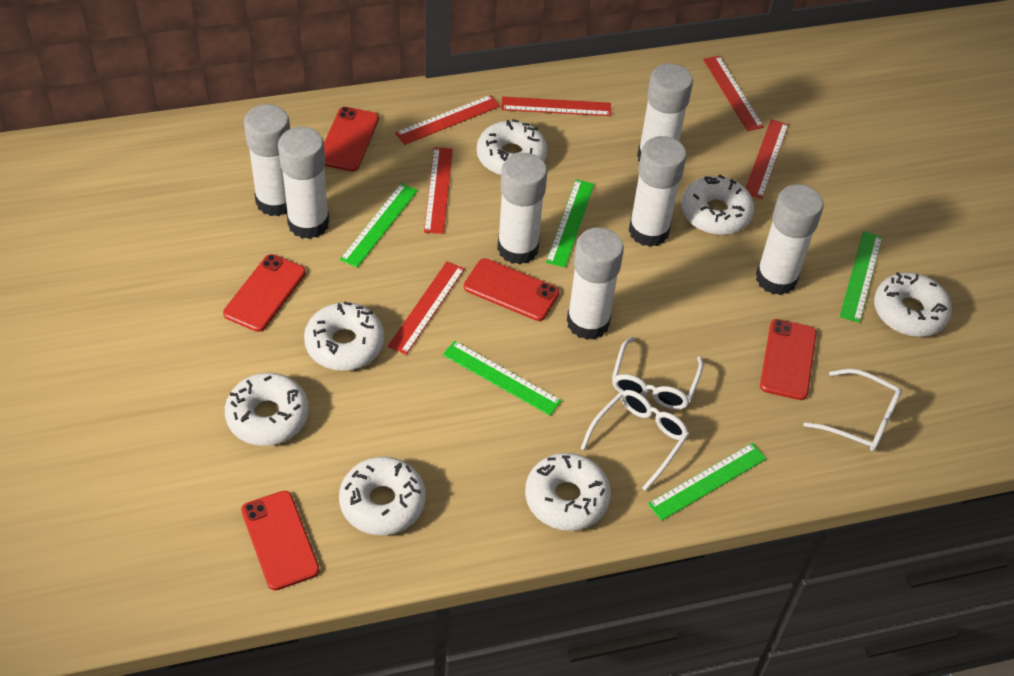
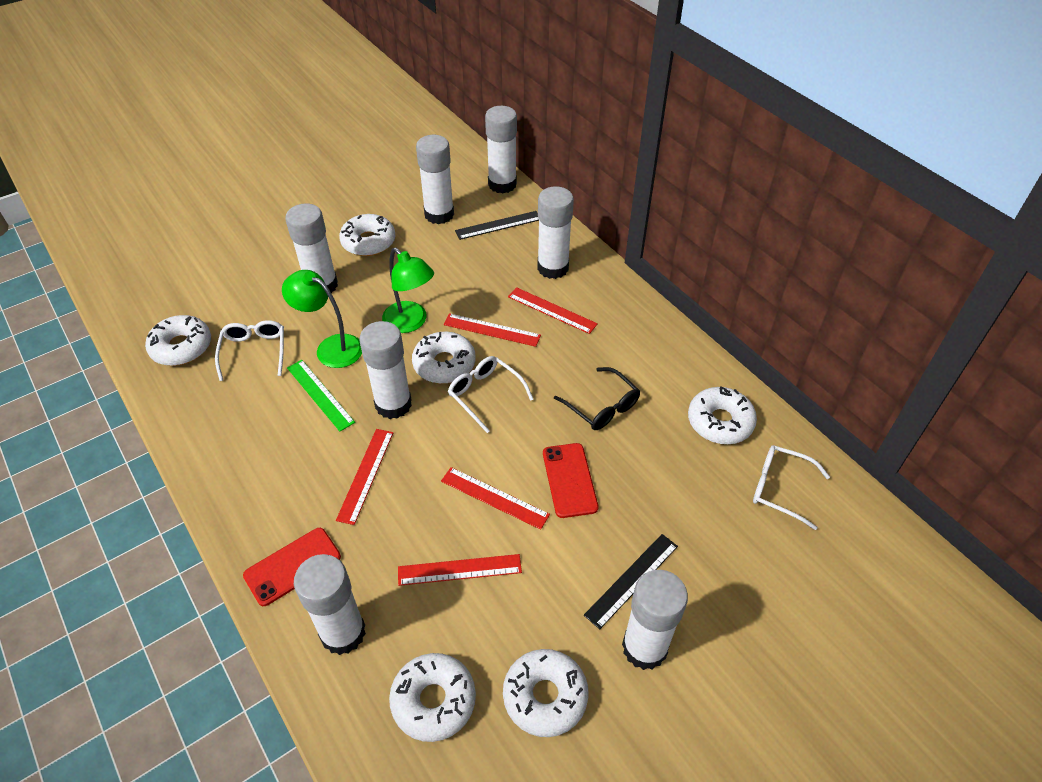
black glasses: none = 0 -> [554,367,640,430] = 1
black ruler: none = 0 -> [455,211,539,240] [584,534,678,629] = 2
green lamp: none = 0 -> [282,270,362,368] [382,248,434,333] = 2
green ruler: [340,183,418,268] [443,341,562,416] [546,179,594,268] [648,443,767,521] [840,231,882,323] = 5 -> [287,360,355,431] = 1
red phone: [223,254,306,332] [241,491,320,591] [324,107,379,172] [464,258,560,321] [760,319,817,400] = 5 -> [243,528,341,606] [543,443,599,518] = 2
red ruler: [388,261,465,355] [395,95,500,145] [424,147,453,234] [501,97,611,116] [703,56,764,131] [746,119,789,199] = 6 -> [336,429,393,525] [398,554,522,586] [441,467,550,530] [444,313,541,347] [508,287,598,334] = 5
white donut: [225,373,309,446] [304,302,384,371] [339,457,426,535] [477,119,548,175] [525,453,611,531] [681,175,754,235] [874,272,952,337] = 7 -> [145,315,211,366] [339,214,395,256] [389,653,476,742] [412,332,475,384] [503,649,588,737] [688,387,757,444] = 6

